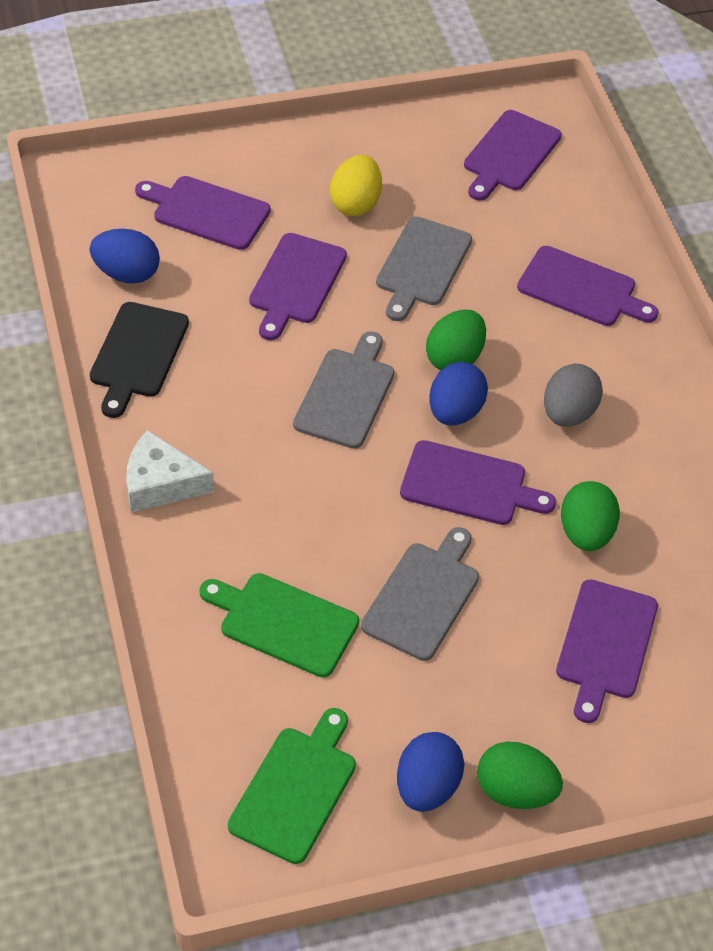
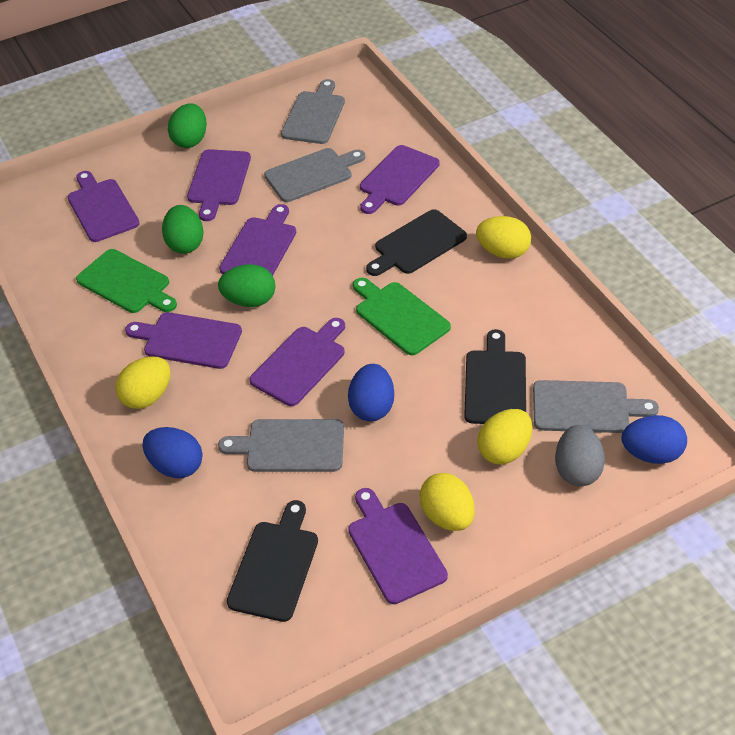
black cutting board: [90,302,189,418] = 1 -> [227,500,318,622] [366,209,467,276] [464,329,526,424] = 3
grey cutting board: [293,331,394,449] [361,527,479,661] [376,216,472,321] = 3 -> [218,419,344,472] [264,148,365,202] [281,79,345,144] [533,380,659,433] = 4
purple cutting board: [135,176,271,250] [249,233,347,340] [400,440,556,525] [464,110,562,200] [517,246,658,326] [556,579,658,723] = 6 -> [68,171,140,242] [125,312,242,369] [187,149,251,221] [219,204,296,276] [249,318,345,406] [348,488,448,604] [360,145,439,214] = 7
white cheese: [127,430,214,513] = 1 -> none = 0
yellow egg: [330,155,382,216] = 1 -> [115,357,171,409] [420,473,475,531] [476,216,531,259] [477,409,532,465] = 4

